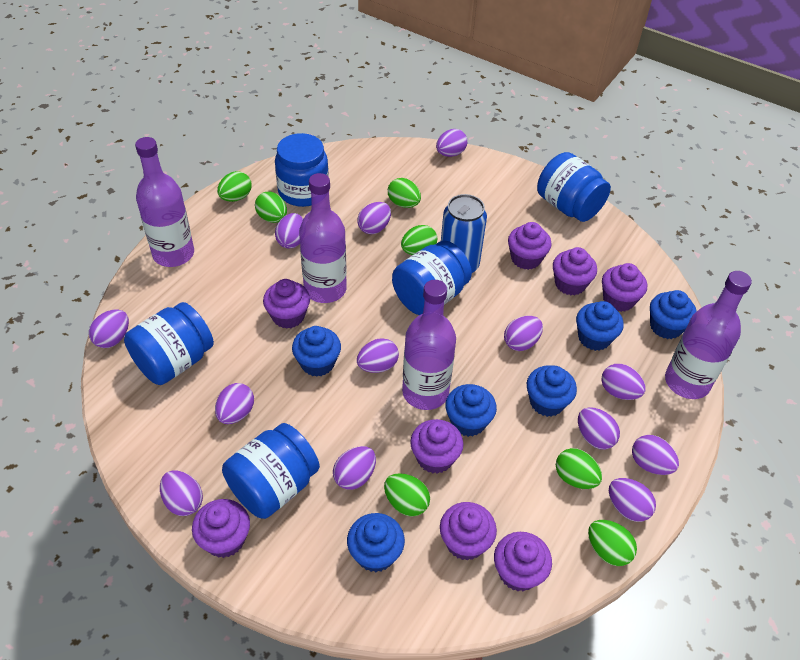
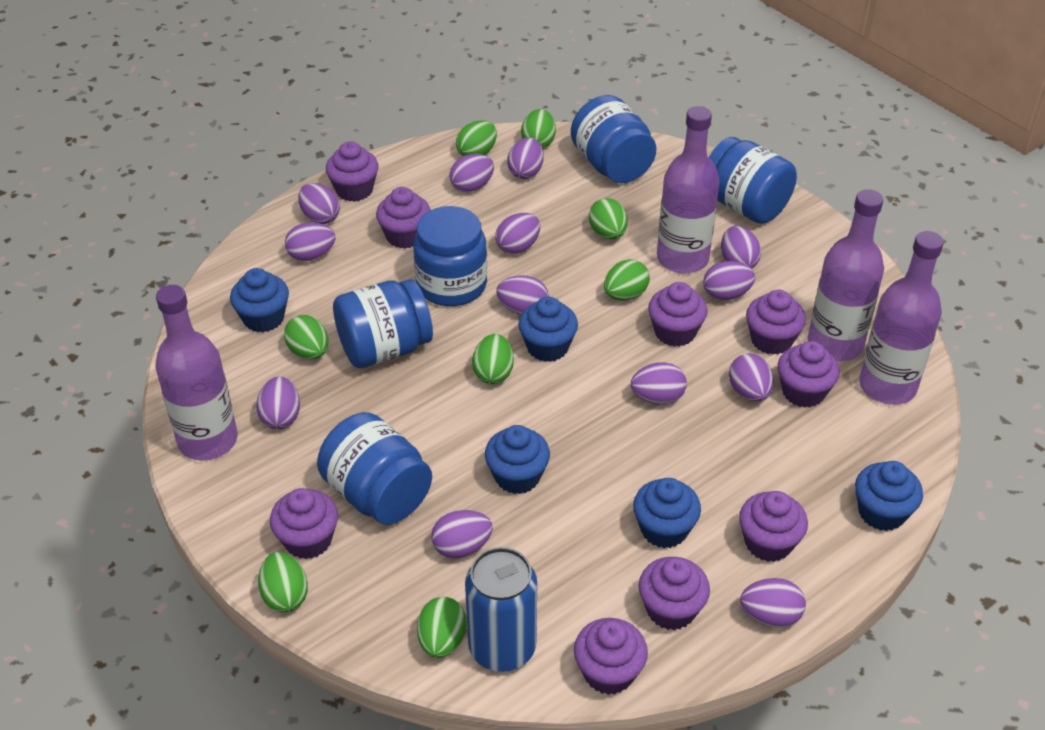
blue cupcake: [292,326,341,377] [347,513,405,572] [445,384,497,437] [527,365,577,417] [576,301,624,351] [650,290,697,339] = 6 -> [230,268,289,332] [485,425,550,494] [518,297,578,362] [633,478,701,548] [855,461,923,531] = 5
green egg: [217,171,252,202] [255,192,287,223] [384,473,430,517] [388,178,421,208] [401,225,437,255] [556,448,602,489] [588,520,637,566] = 7 -> [258,552,308,612] [284,315,329,359] [417,597,467,658] [456,121,497,156] [472,334,514,384] [521,109,556,149] [589,198,628,239] [604,259,650,301] = 8
purple cupcake: [192,499,250,558] [263,279,310,328] [410,419,464,474] [440,502,497,560] [494,532,552,591] [508,222,552,270] [553,247,597,295] [602,263,647,312] = 8 -> [270,488,338,559] [326,141,379,202] [376,187,430,248] [574,618,648,695] [639,557,710,630] [648,282,708,347] [739,491,808,562] [746,290,806,355] [777,341,840,408] = 9

